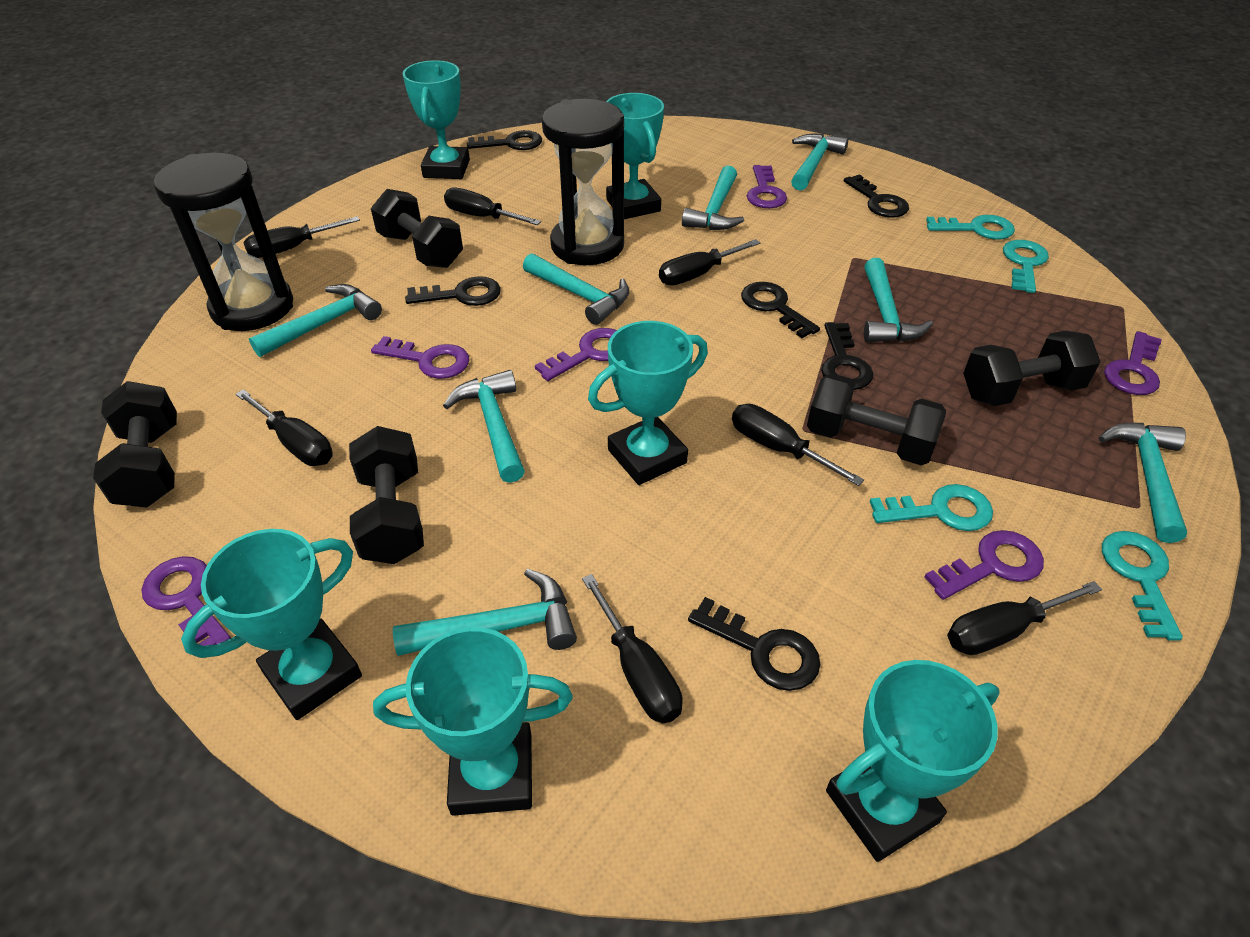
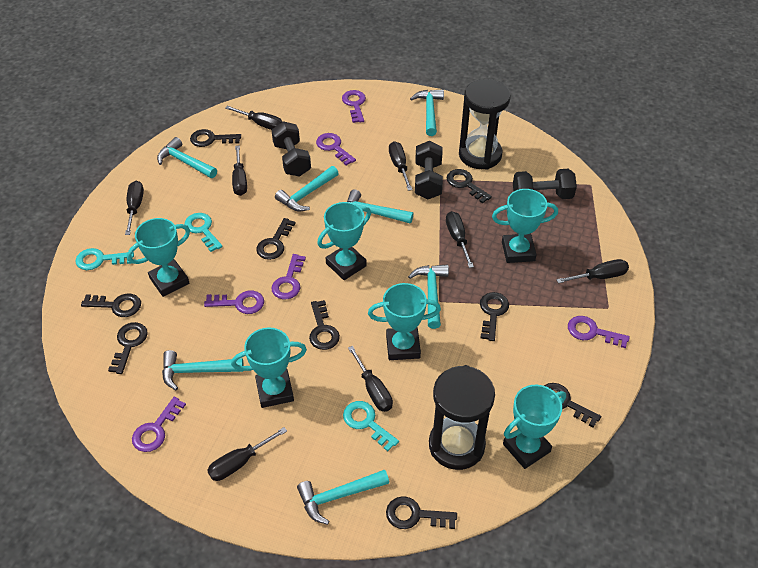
black dumbbell: [93,381,177,507] [349,426,424,564] [371,189,463,268] [807,373,946,465] [963,330,1101,406] = 5 -> [271,121,311,177] [415,141,443,199] [513,169,577,199] = 3
black key: [405,276,501,306] [467,130,542,150] [688,597,820,691] [741,282,820,338] [821,322,873,390] [844,174,909,217] = 6 -> [81,294,141,317] [108,322,148,374] [190,129,241,147] [256,218,295,260] [309,300,340,350] [386,496,457,529] [447,169,492,203] [480,292,509,341] [544,383,601,428] = 9
black screwdriver: [236,389,333,466] [243,216,360,258] [444,187,541,225] [582,574,683,723] [659,239,760,285] [732,404,864,486] [947,581,1102,655] = 7 -> [125,181,144,235] [207,427,287,481] [225,106,283,130] [232,146,247,196] [348,346,393,412] [389,141,412,191] [446,211,474,268] [556,259,629,283] = 8
turquoise hammer: [249,284,382,357] [393,569,577,656] [443,370,525,483] [523,253,629,325] [682,166,744,230] [791,134,848,191] [864,258,933,342] [1099,423,1187,543] = 8 -> [157,137,217,178] [162,350,244,390] [275,166,339,211] [297,470,389,525] [347,189,413,224] [408,264,449,329] [410,89,444,136] = 7
turquoise key: [870,484,993,531] [926,215,1015,239] [1003,240,1049,293] [1102,531,1183,641] = 4 -> [75,248,134,270] [184,213,223,252] [343,401,399,451] = 3

